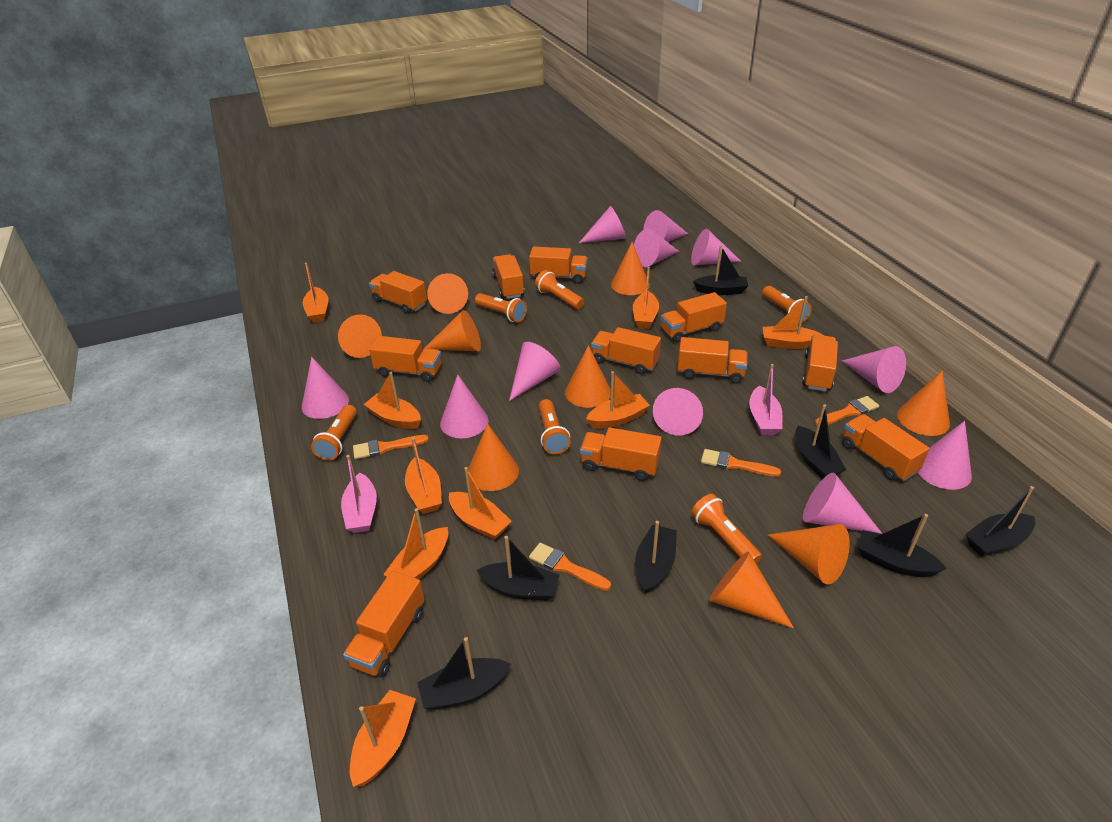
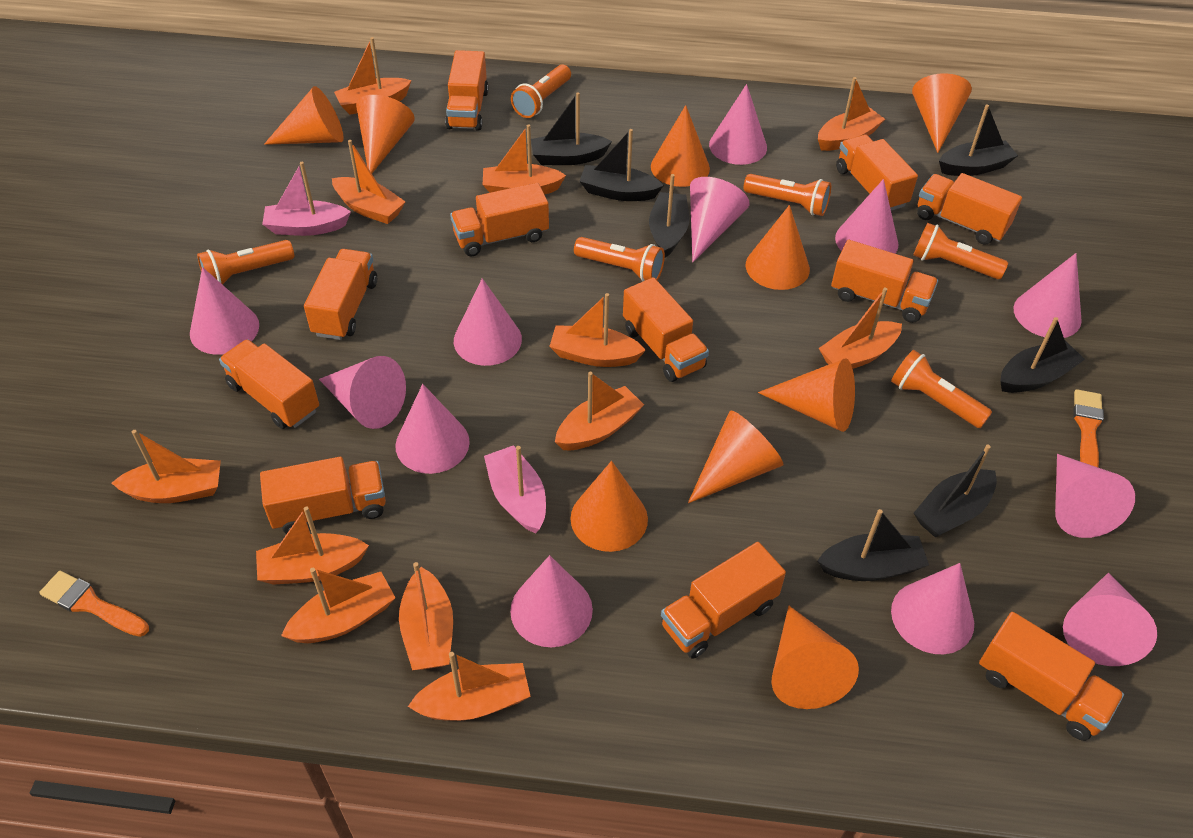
orange boat: [302,263,329,323] [350,690,416,787] [364,372,421,429] [383,508,448,579] [405,437,442,514] [449,467,512,540] [586,371,650,429] [633,267,659,329] [763,296,823,349] = 9 -> [112,430,221,503] [256,506,369,585] [281,568,396,643] [332,140,405,224] [334,37,412,115] [399,562,453,670] [408,652,531,721] [483,124,566,195] [549,293,646,367] [555,372,644,450] [818,77,885,151] [819,287,902,369] = 12
orange brush: [353,435,429,459] [529,543,611,591] [701,449,781,477] [815,396,879,425] = 4 -> [39,571,149,637] [1073,389,1104,468] = 2
pink cone: [302,357,349,419] [440,375,488,439] [509,342,561,401] [579,206,626,243] [634,229,679,267] [643,210,688,242] [653,388,703,436] [691,229,742,265] [803,473,882,534] [842,346,906,393] [917,421,972,490] = 11 -> [190,267,259,355] [319,356,406,429] [395,384,470,474] [454,278,522,366] [510,555,593,647] [690,177,749,262] [709,84,767,165] [835,179,899,254] [891,563,974,654] [1014,253,1082,338] [1055,454,1135,538] [1063,573,1157,666] = 12

